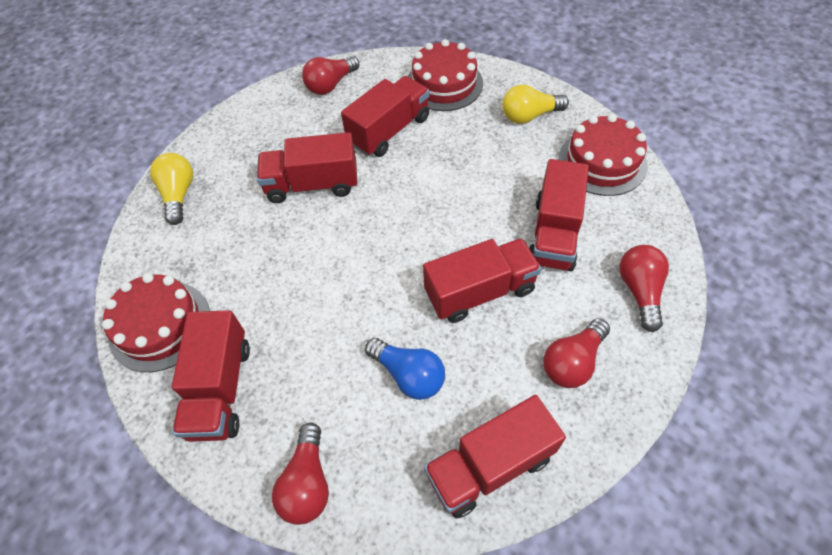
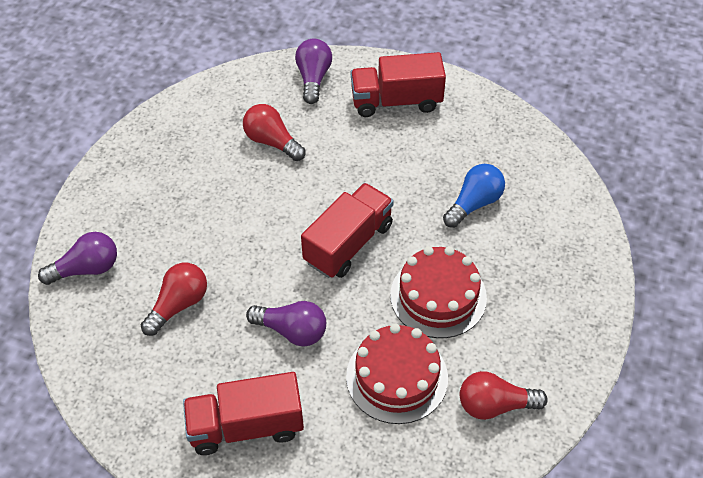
purple light bulb: none = 0 -> [38,232,117,285] [246,301,326,346] [295,39,332,104] = 3
red cake: [102,273,210,372] [408,39,483,111] [558,114,648,196] = 3 -> [346,324,448,424] [390,246,487,338] = 2
red light bulb: [272,422,329,525] [302,55,359,95] [543,318,610,388] [619,245,669,332] = 4 -> [141,263,207,336] [243,104,306,161] [460,371,548,420] = 3
red truck: [172,310,250,442] [257,132,358,203] [341,76,430,157] [423,238,541,323] [424,395,566,519] [530,159,589,271] = 6 -> [183,372,304,455] [301,183,394,278] [351,52,446,117] = 3
yellow light bulb: [150,153,193,225] [502,84,569,124] = 2 -> none = 0

